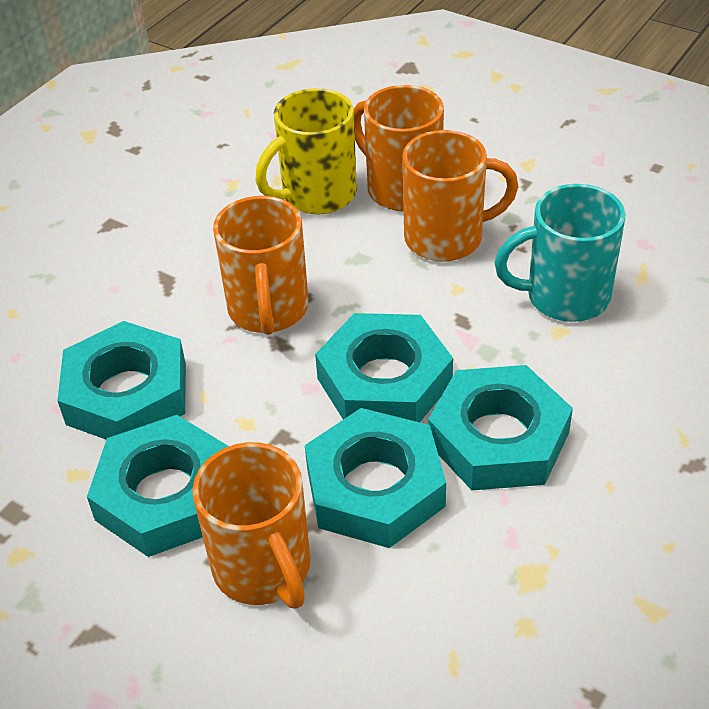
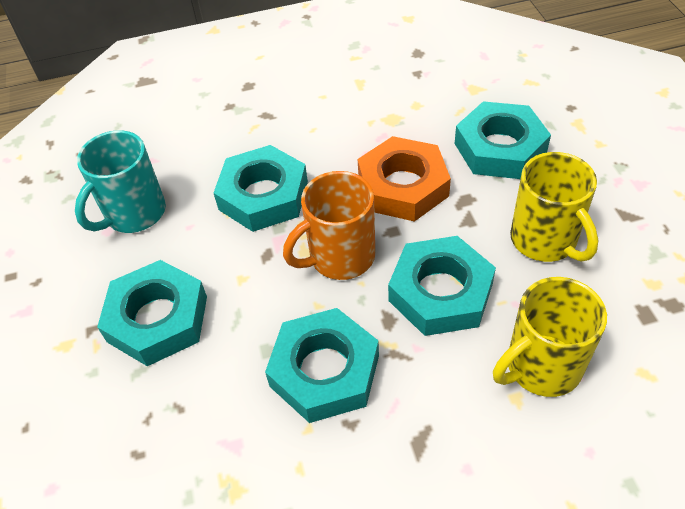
orange mug: [192,442,310,609] [213,196,308,335] [353,85,444,211] [402,130,518,262] = 4 -> [283,171,375,280] = 1
orange nut: none = 0 -> [358,136,451,222] = 1
yellow mug: [255,88,357,215] = 1 -> [493,277,607,397] [510,152,598,262] = 2

